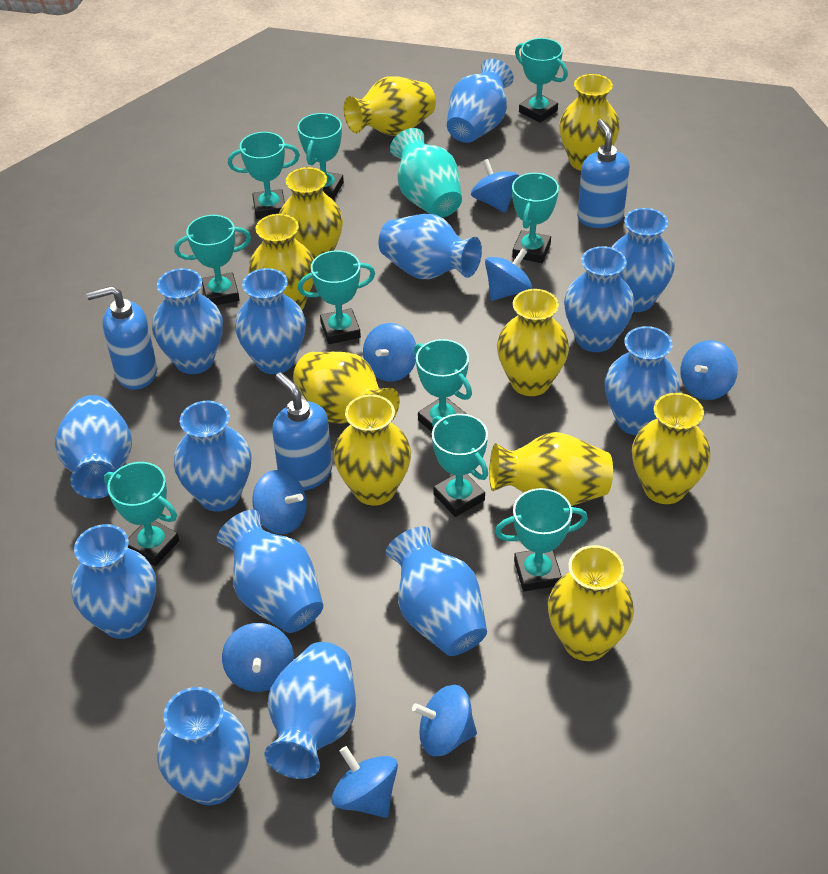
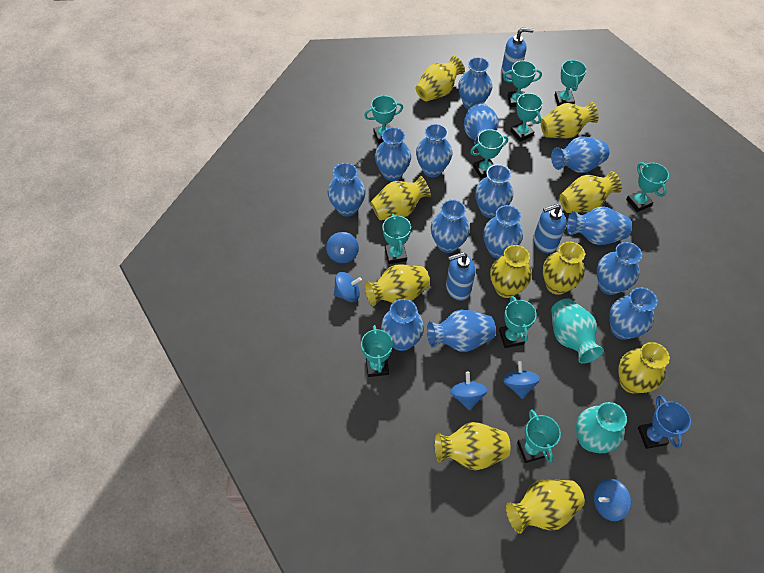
blue spinning top: [222,623,294,692] [252,470,307,534] [331,746,398,818] [363,323,416,382] [412,685,477,756] [471,159,519,213] [485,248,532,301] [680,340,738,400] = 8 -> [326,232,359,263] [334,272,362,302] [450,371,487,411] [503,360,540,399] [594,479,631,521] = 5
blue trophy: none = 0 -> [638,396,691,449] = 1
turquoise vase: [390,128,462,218] = 1 -> [551,298,604,364] [576,402,627,453] = 2

